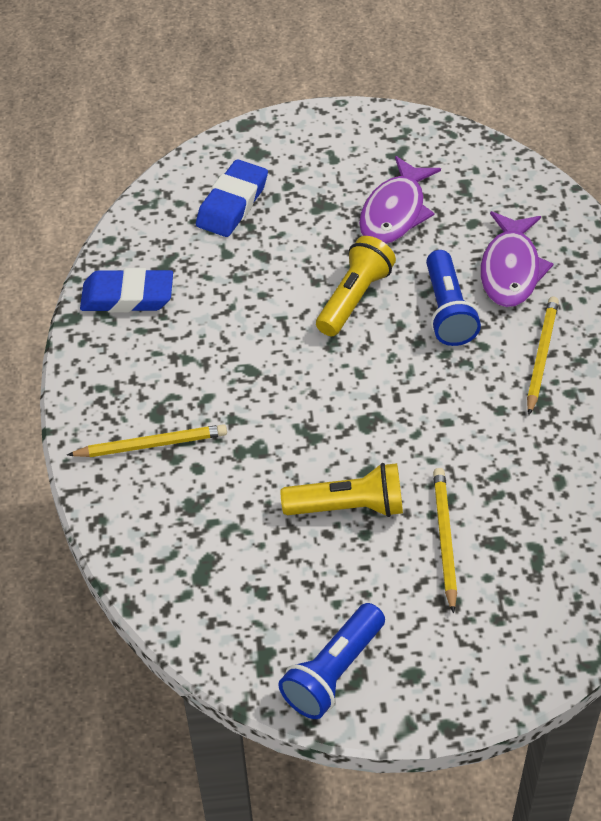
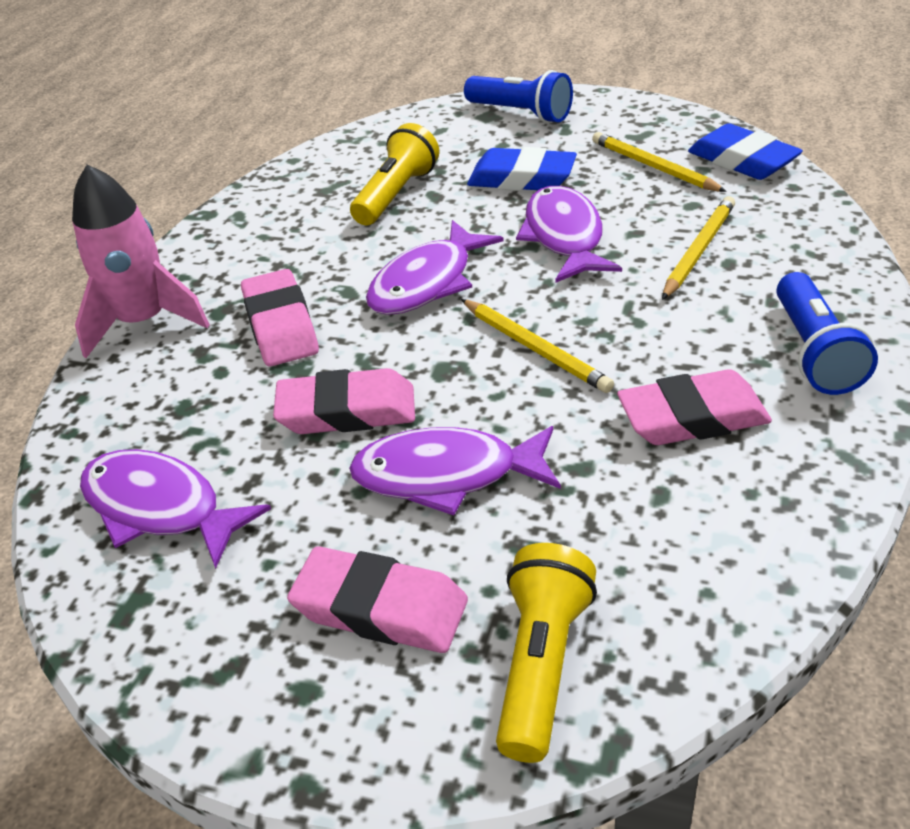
pink eraser: none = 0 -> [241,269,319,367] [273,368,415,434] [287,546,468,653] [617,369,772,445] = 4
pink rocket: none = 0 -> [72,164,210,358] = 1
purple fish: [359,156,441,244] [481,211,553,307] = 2 -> [80,449,271,569] [349,426,561,516] [366,220,504,315] [516,186,622,283] = 4

